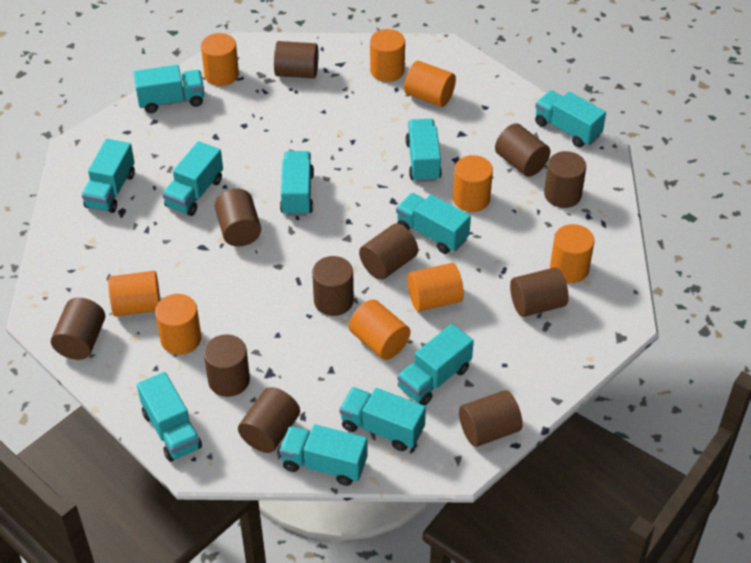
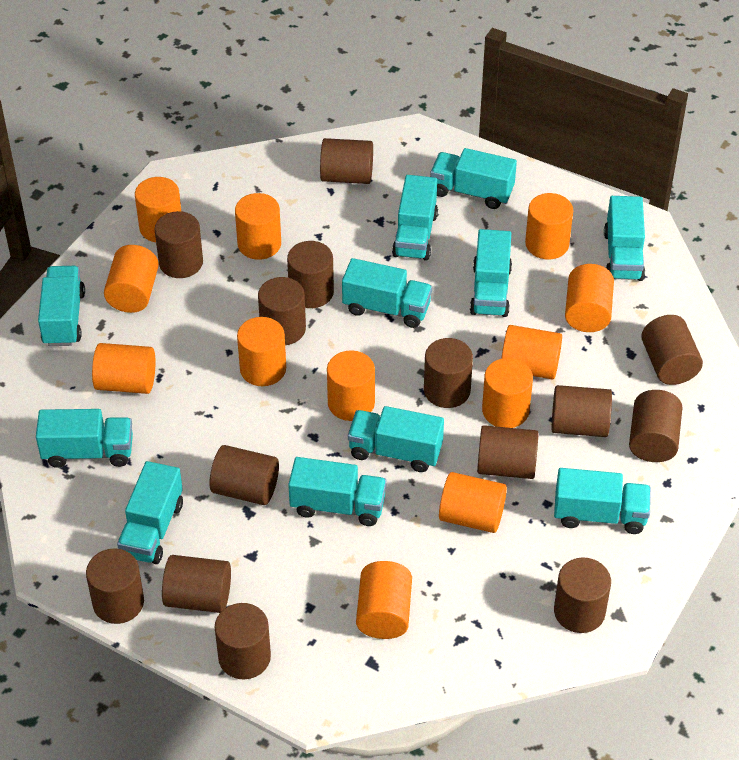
brown cylinder: [51,298,105,360] [204,335,250,397] [215,189,261,246] [238,387,300,453] [274,41,318,78] [312,256,354,316] [359,224,418,280] [459,390,523,447] [495,123,550,177] [510,267,569,317] [544,151,586,208] = 11 -> [86,548,144,624] [154,211,203,278] [162,555,231,613] [210,445,279,505] [214,603,271,679] [258,277,306,345] [287,241,334,308] [320,138,373,184] [424,338,473,408] [477,425,539,479] [552,385,612,437] [554,558,611,633] [629,390,682,462] [641,315,703,385] = 14
orange cylinder: [108,271,160,316] [155,294,201,355] [201,33,239,86] [349,300,410,360] [370,29,405,82] [404,61,456,107] [407,263,464,312] [453,155,493,212] [550,224,594,283] = 9 -> [92,343,155,394] [104,245,159,313] [135,177,182,242] [235,193,281,260] [237,317,286,386] [327,350,375,421] [356,561,412,639] [439,472,507,533] [482,358,533,428] [501,325,562,380] [525,193,573,259] [565,264,614,332] = 12

